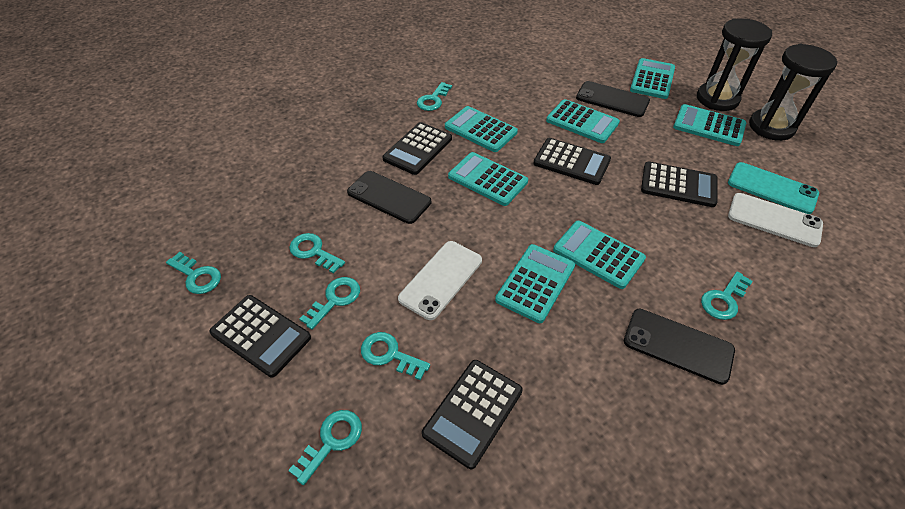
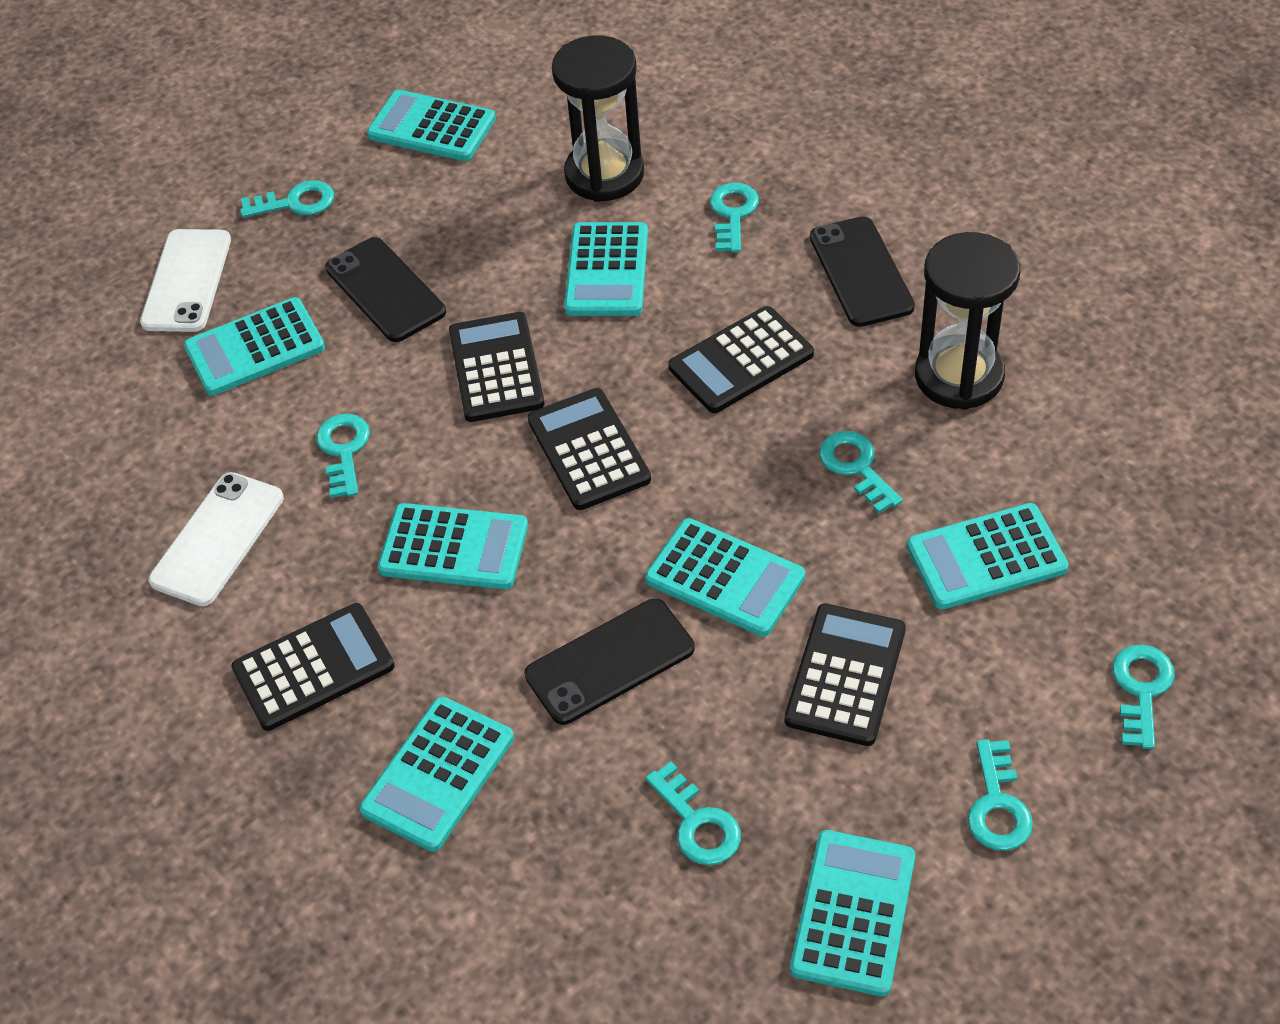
turquoise calculator: [445,106,518,152] [448,152,528,206] [495,244,575,323] [546,99,620,143] [553,221,646,289] [630,58,675,99] [673,104,746,146] = 7 -> [184,297,325,396] [359,697,514,852] [367,90,496,161] [378,503,528,589] [564,222,648,316] [645,518,805,636] [790,830,915,997] [907,503,1069,609] = 8
turquoise phone: [728,162,819,214] = 1 -> none = 0

